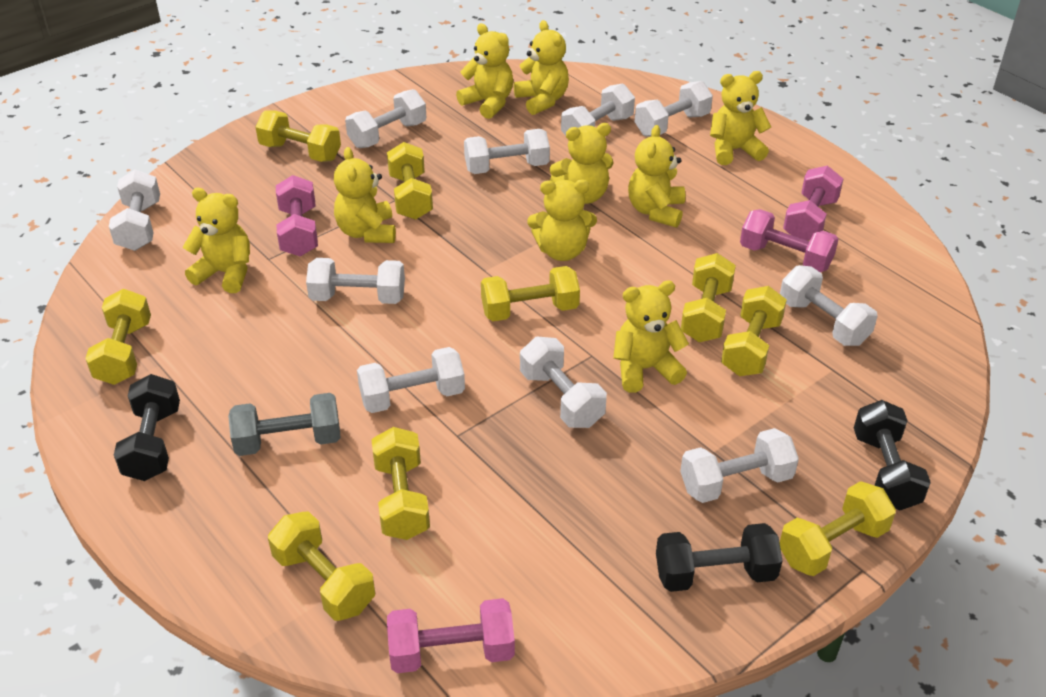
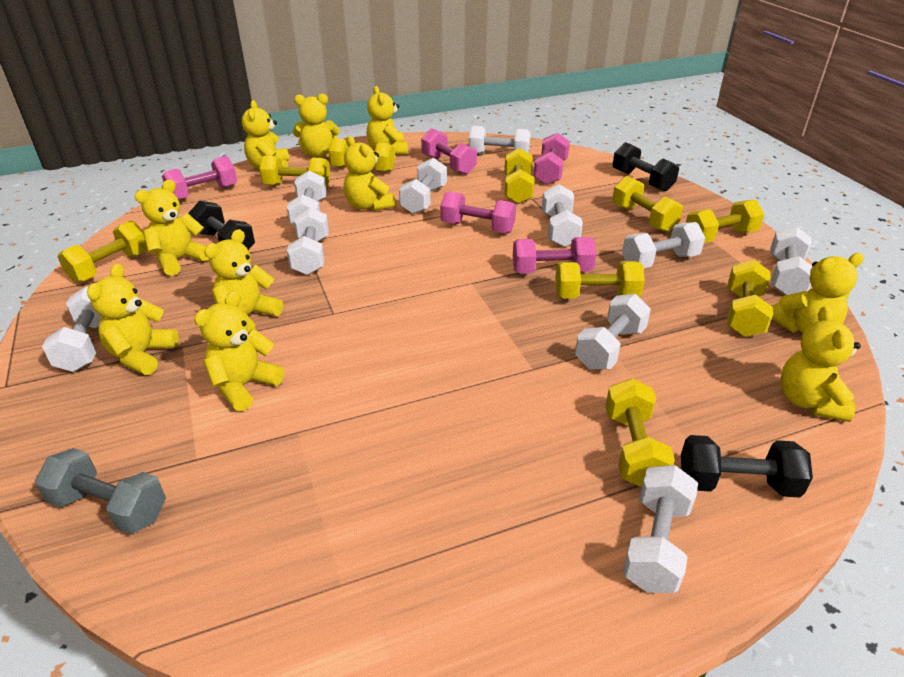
pink dumbbell: [276,175,318,257] [387,598,515,673] [740,209,838,272] [783,165,843,241] = 4 -> [162,156,237,200] [421,128,477,175] [440,191,516,233] [513,237,596,274] [534,133,570,185] = 5
yellow teddy bear: [183,188,250,293] [334,147,396,243] [456,23,513,119] [514,20,569,115] [527,179,597,261] [550,123,614,204] [613,281,689,393] [628,125,685,227] [710,71,771,165] = 9 -> [87,264,179,375] [135,180,209,276] [194,291,284,411] [204,229,283,333] [242,100,289,169] [293,94,340,157] [344,136,396,211] [367,86,408,155] [772,253,864,333] [780,306,861,422] = 10

